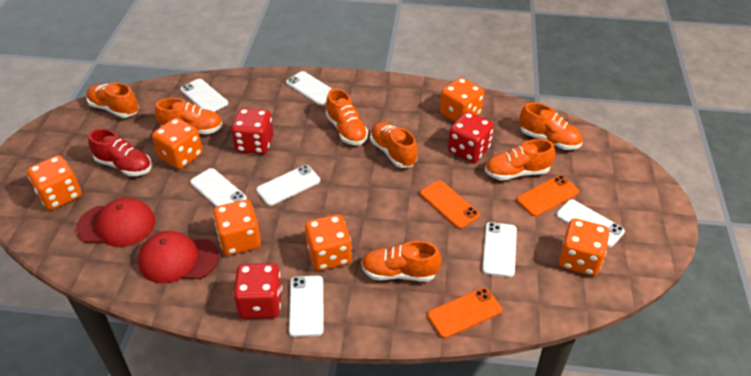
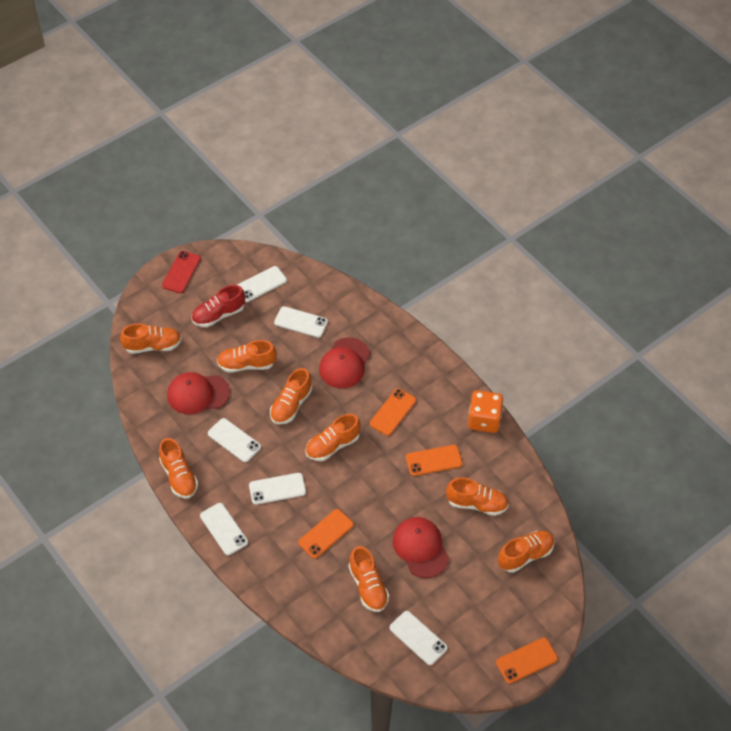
orange dice: [27,155,82,210] [152,118,203,169] [213,200,261,255] [305,214,352,271] [440,77,484,122] [559,219,609,276] = 6 -> [468,390,503,433] = 1
orange phone: [420,180,480,229] [427,288,502,338] [517,175,579,216] = 3 -> [298,509,354,559] [370,388,416,436] [406,445,463,476] [496,638,558,684] = 4
orange shoe: [86,82,139,118] [155,98,223,134] [326,88,368,145] [361,241,442,282] [370,122,418,168] [485,139,555,180] [519,102,582,150] = 7 -> [120,323,182,354] [159,438,198,499] [217,340,277,373] [270,368,312,424] [305,414,361,461] [349,546,389,612] [446,477,509,516] [498,531,555,573] = 8
red cap: [76,198,155,247] [138,231,219,284] = 2 -> [167,372,230,414] [319,337,370,388] [393,517,449,578] = 3
red dice: [231,108,274,154] [233,263,282,319] [448,112,494,163] = 3 -> none = 0
red phone: none = 0 -> [162,251,201,293] = 1
white phone: [180,79,228,112] [190,168,247,207] [256,165,320,206] [286,71,332,105] [289,276,324,337] [482,222,517,277] [556,199,625,247] = 7 -> [200,503,248,555] [208,418,261,462] [237,266,287,302] [249,473,306,505] [274,306,328,338] [390,611,448,665] = 6

